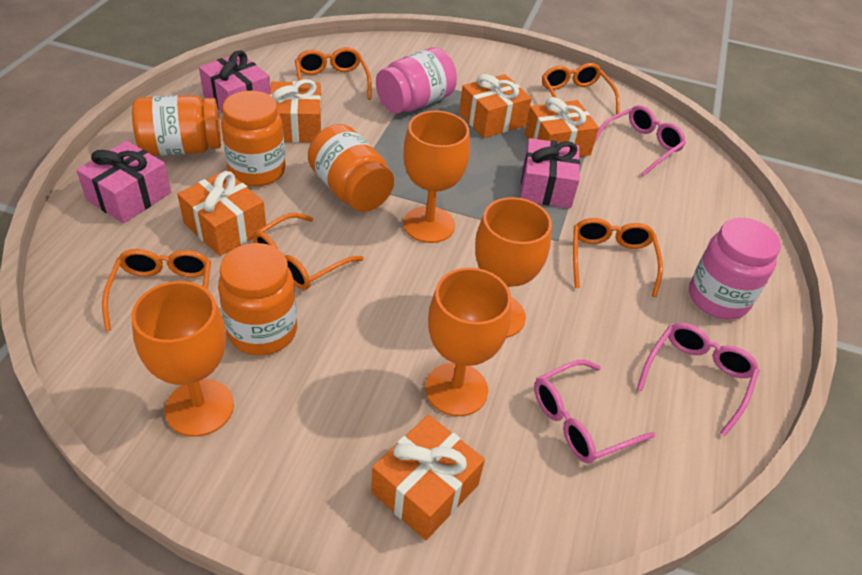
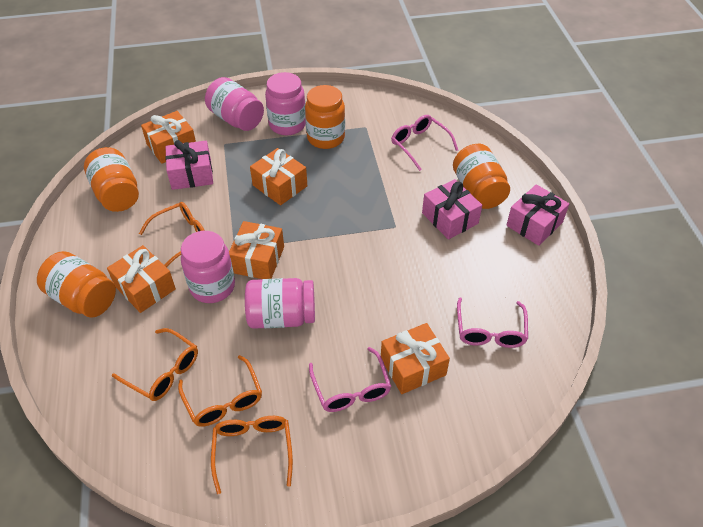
orange glasses: [102,249,211,331] [253,213,364,290] [295,47,372,100] [542,63,620,114] [573,218,663,297] = 5 -> [112,328,198,401] [139,202,205,267] [178,355,262,427] [211,416,293,494] = 4
orange goblet: [132,281,234,437] [403,111,470,243] [425,268,511,416] [475,197,552,338] = 4 -> none = 0
pink jar: [376,47,457,114] [689,218,781,320] = 2 -> [181,231,235,303] [205,77,264,131] [245,278,315,329] [265,72,306,135] = 4

